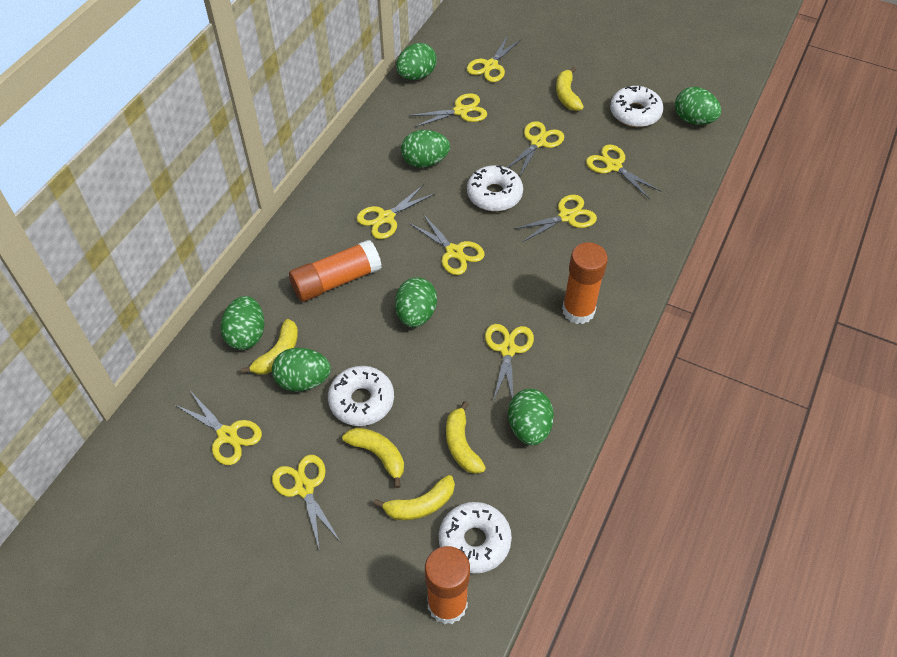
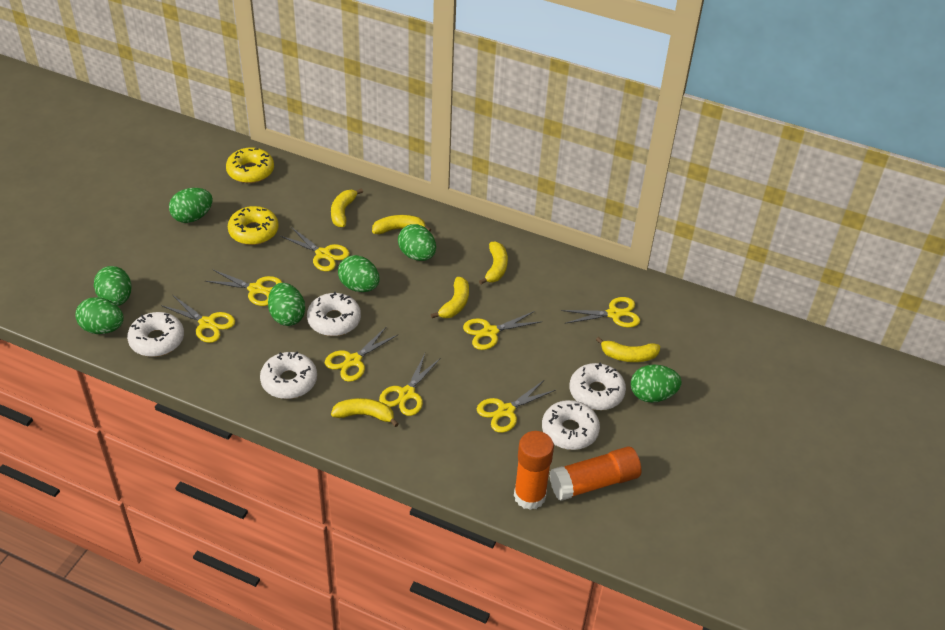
orange glue stick: [289,240,382,302] [425,546,470,625] [562,242,608,324] = 3 -> [514,431,554,510] [550,447,642,501] = 2
white donut: [328,366,394,426] [439,502,512,573] [467,165,523,211] [610,86,664,127] = 4 -> [127,312,184,357] [260,352,317,399] [307,292,361,336] [542,400,600,450] [569,362,626,410] = 5
yellow banana: [241,319,298,375] [342,428,404,488] [373,475,455,520] [446,401,486,474] [556,67,584,111] = 5 -> [331,188,363,227] [331,398,398,427] [372,215,431,234] [431,277,469,318] [479,242,508,284] [596,337,660,362] = 6
yellow donut: none = 0 -> [226,147,274,183] [228,206,279,245] = 2
yellow scissors: [175,391,262,465] [272,455,340,552] [357,184,435,239] [409,93,487,127] [409,214,485,275] [466,35,522,82] [485,324,534,401] [507,121,564,176] [513,195,597,242] [586,144,661,199] = 10 -> [161,295,235,343] [205,269,283,306] [280,227,350,271] [325,327,398,382] [379,354,440,416] [463,311,540,350] [477,380,556,433] [561,297,640,328] = 8

